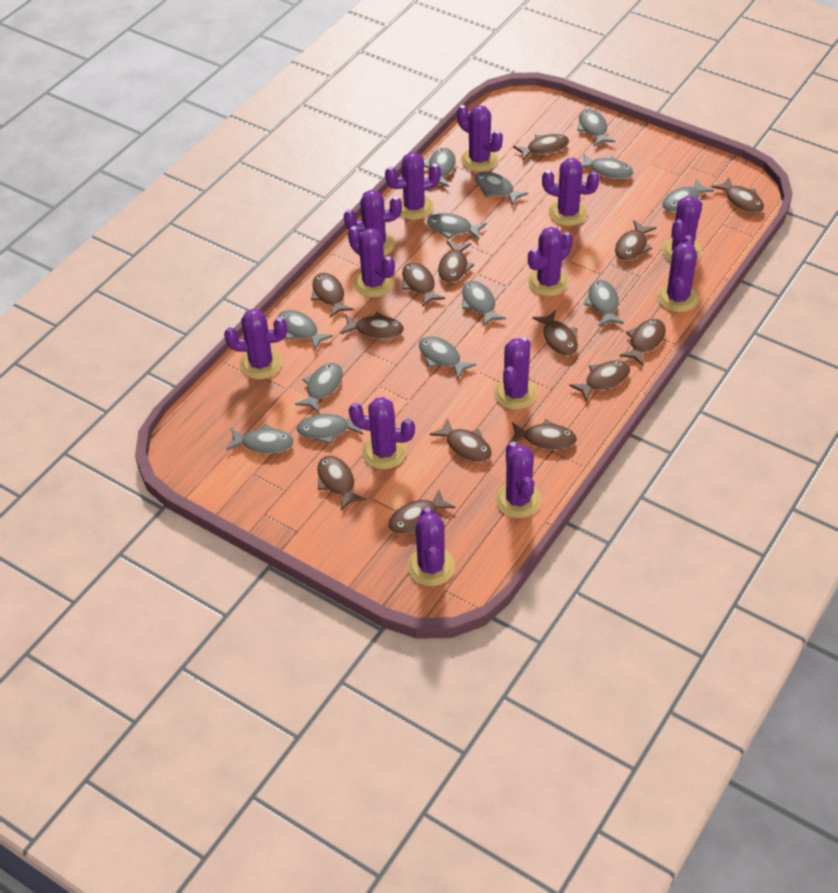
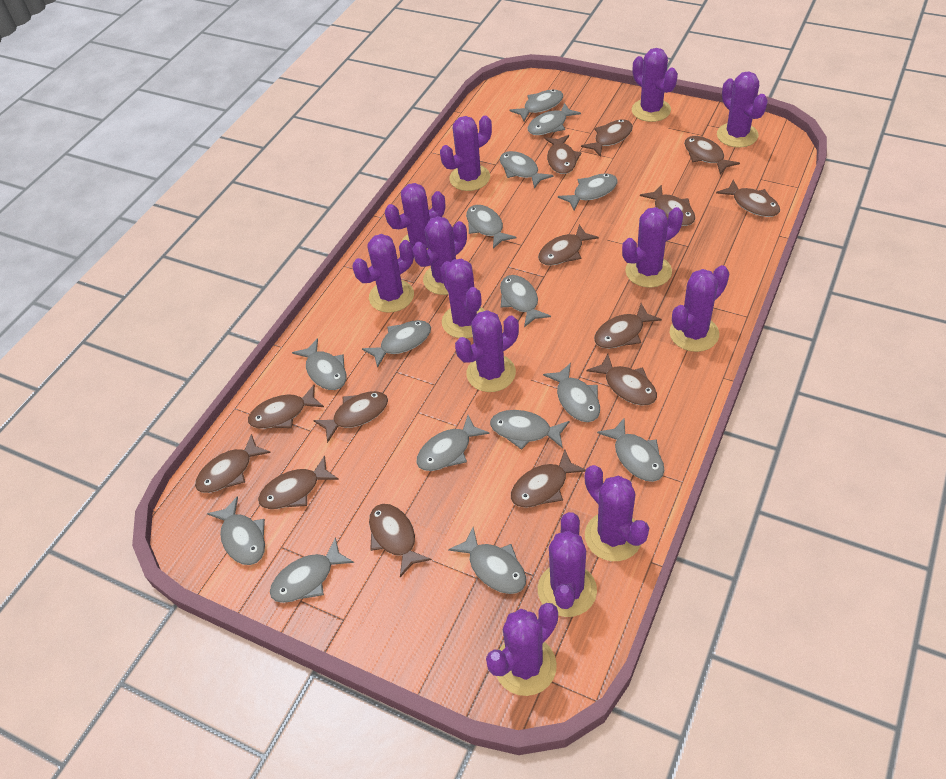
grey fish: [226,424,294,454] [278,310,333,350] [295,363,343,413] [297,414,363,444] [419,336,476,379] [424,148,456,187] [427,213,486,240] [462,281,506,327] [475,172,528,206] [577,109,615,147] [581,153,633,179] [584,280,624,326] [662,178,714,212] = 13 -> [207,496,265,565] [270,537,354,603] [292,338,346,390] [362,320,431,368] [417,415,489,471] [448,527,526,594] [466,205,516,249] [490,410,569,450] [500,151,553,189] [500,275,551,327] [509,90,563,121] [528,103,581,135] [543,363,600,422] [558,173,618,211] [597,418,664,482] = 15

